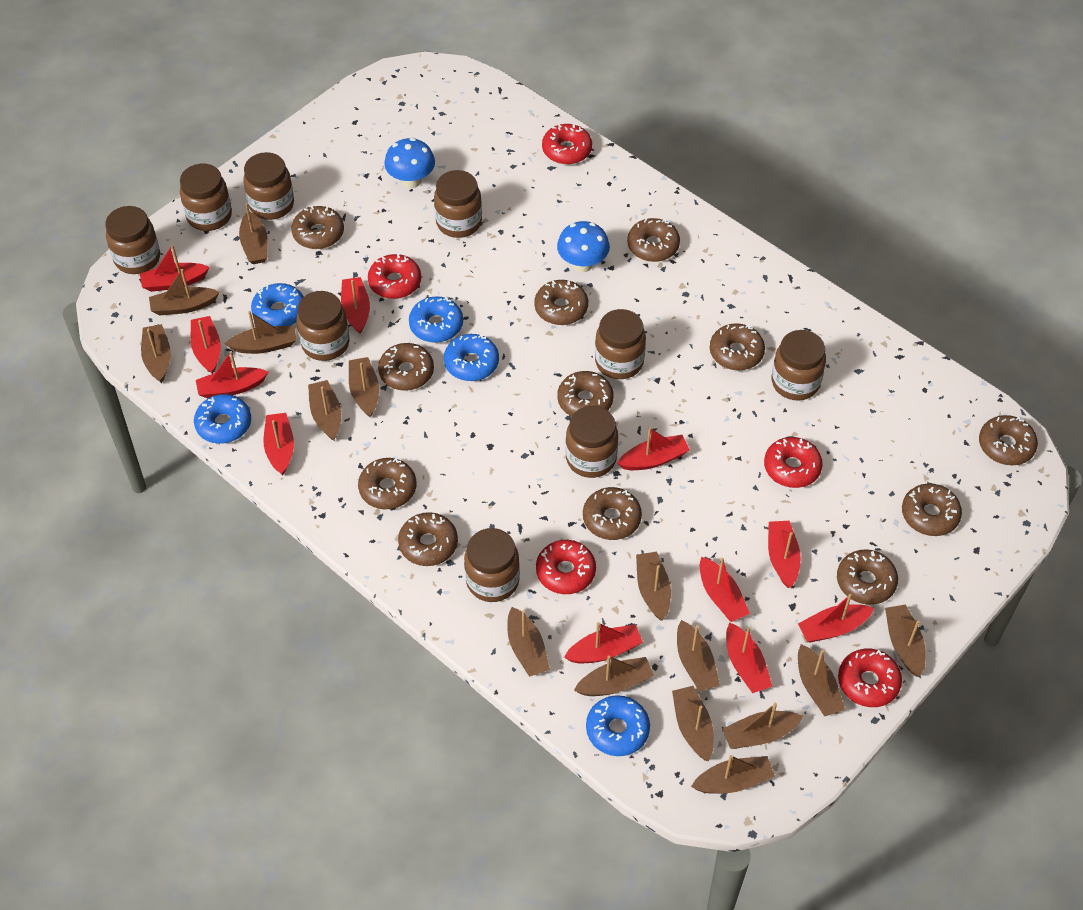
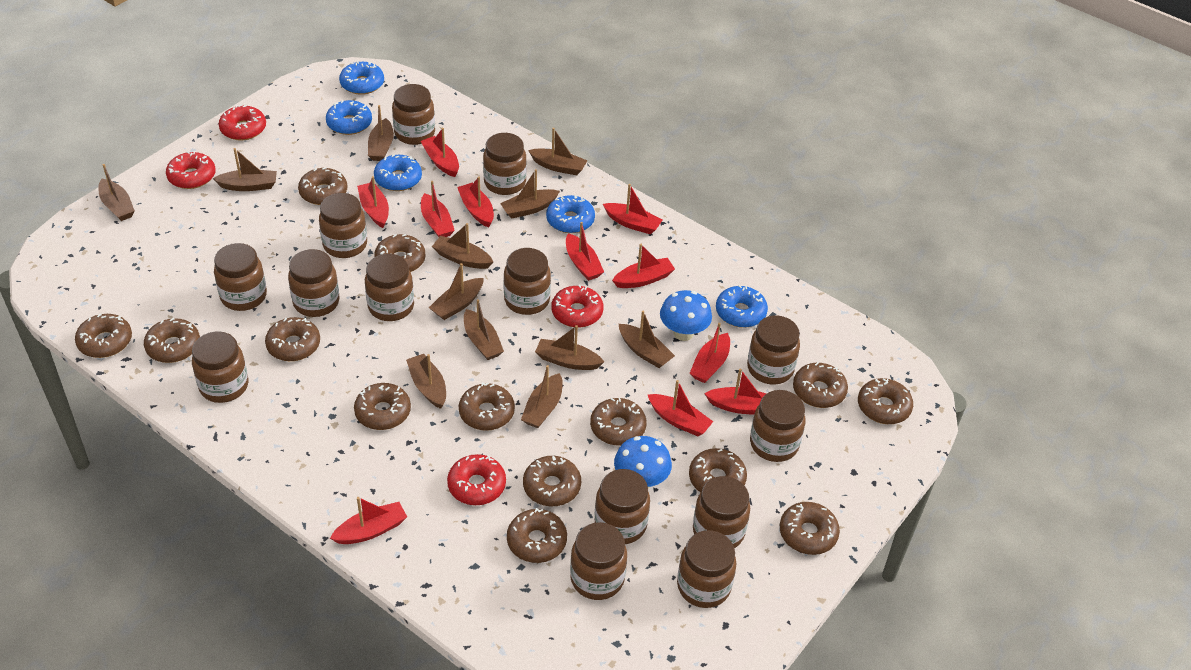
brown boat: [141,324,171,383] [149,269,220,315] [225,311,297,354] [239,203,268,264] [308,380,341,441] [349,357,379,417] [507,607,550,677] [574,656,654,696] [636,552,671,621] [672,686,714,761] [677,620,720,692] [691,755,775,794] [722,703,803,749] [798,644,845,716] [885,604,926,676] = 15 -> [98,164,135,221] [213,148,277,191] [368,105,394,161] [406,354,446,409] [429,263,484,320] [432,223,493,269] [464,299,504,360] [500,169,560,219] [521,365,563,428] [528,128,588,175] [535,325,604,370] [619,310,675,368] = 12
brown donut: [291,206,344,249] [358,458,416,509] [378,343,434,391] [398,512,458,566] [534,280,588,325] [557,371,614,416] [583,487,642,540] [627,218,680,262] [710,323,765,370] [837,549,898,605] [902,483,962,536] [979,415,1038,465] = 12 -> [75,313,132,358] [144,318,200,363] [265,317,320,361] [298,167,347,205] [354,383,411,430] [374,234,426,272] [459,383,515,431] [507,508,567,563] [523,456,581,506] [590,398,647,446] [689,448,747,493] [780,502,840,555] [793,362,848,408] [858,378,913,424] = 14
brown jar: [105,206,160,274] [180,164,232,231] [243,152,294,220] [297,291,350,361] [434,170,482,238] [464,528,520,602] [565,406,618,478] [595,309,646,379] [772,330,826,400] = 9 -> [192,332,248,403] [214,243,267,311] [288,249,339,317] [319,193,367,258] [365,254,414,321] [392,84,435,145] [483,133,527,195] [503,248,551,315] [570,522,627,600] [595,469,650,544] [677,530,737,608] [693,476,750,548] [747,315,800,385] [750,390,806,462] = 14
red donut: [368,254,421,299] [536,540,596,594] [542,124,592,164] [764,437,823,488] [838,649,902,707] = 5 -> [166,151,216,189] [219,105,266,141] [447,454,506,505] [552,285,603,328] = 4

